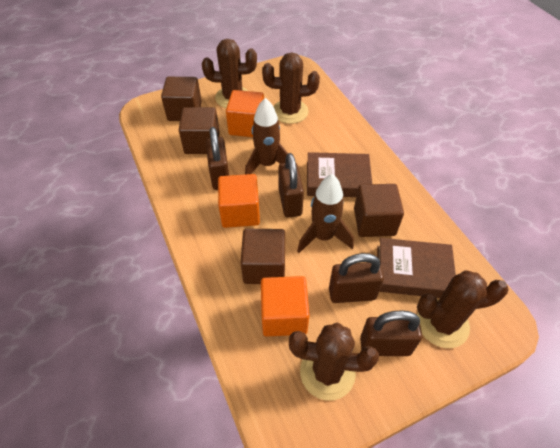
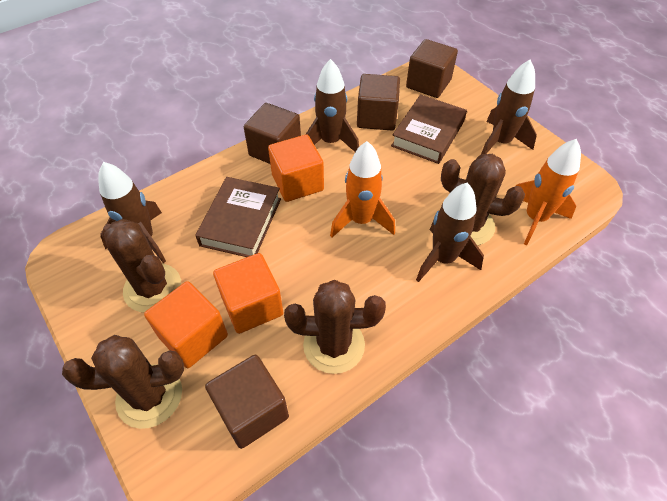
brown padlock: [206,127,229,190] [279,153,304,218] [329,253,384,303] [360,310,422,356] = 4 -> none = 0
brown rocket: [245,98,288,174] [297,174,354,253] = 2 -> [98,162,166,263] [306,59,359,152] [416,183,484,282] [481,59,537,155] = 4
orange rocket: none = 0 -> [330,141,395,238] [516,139,581,245] = 2

